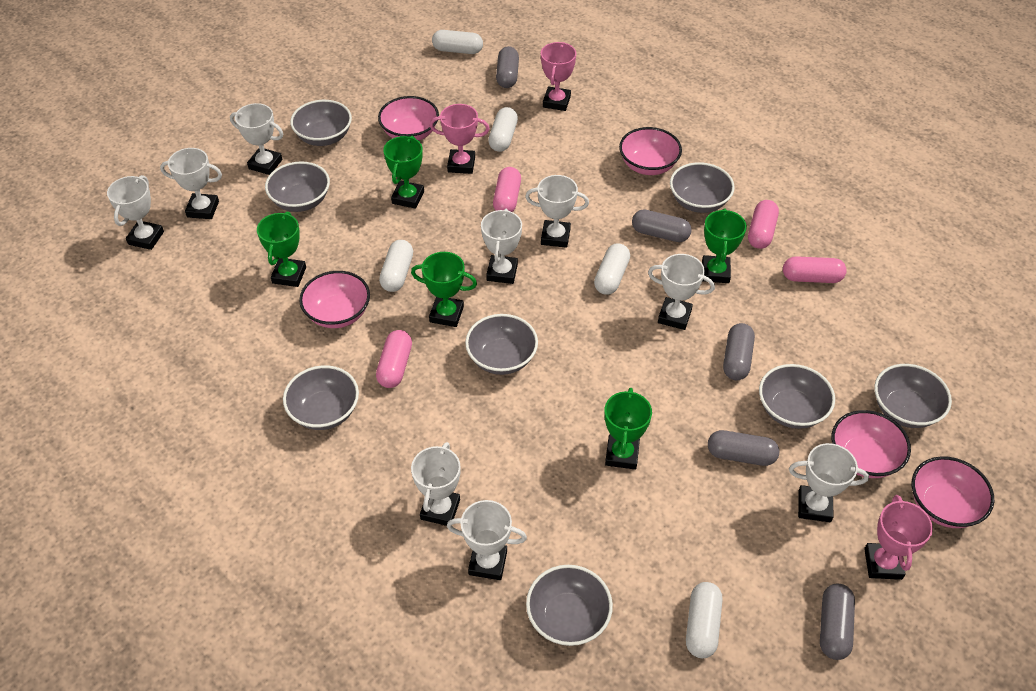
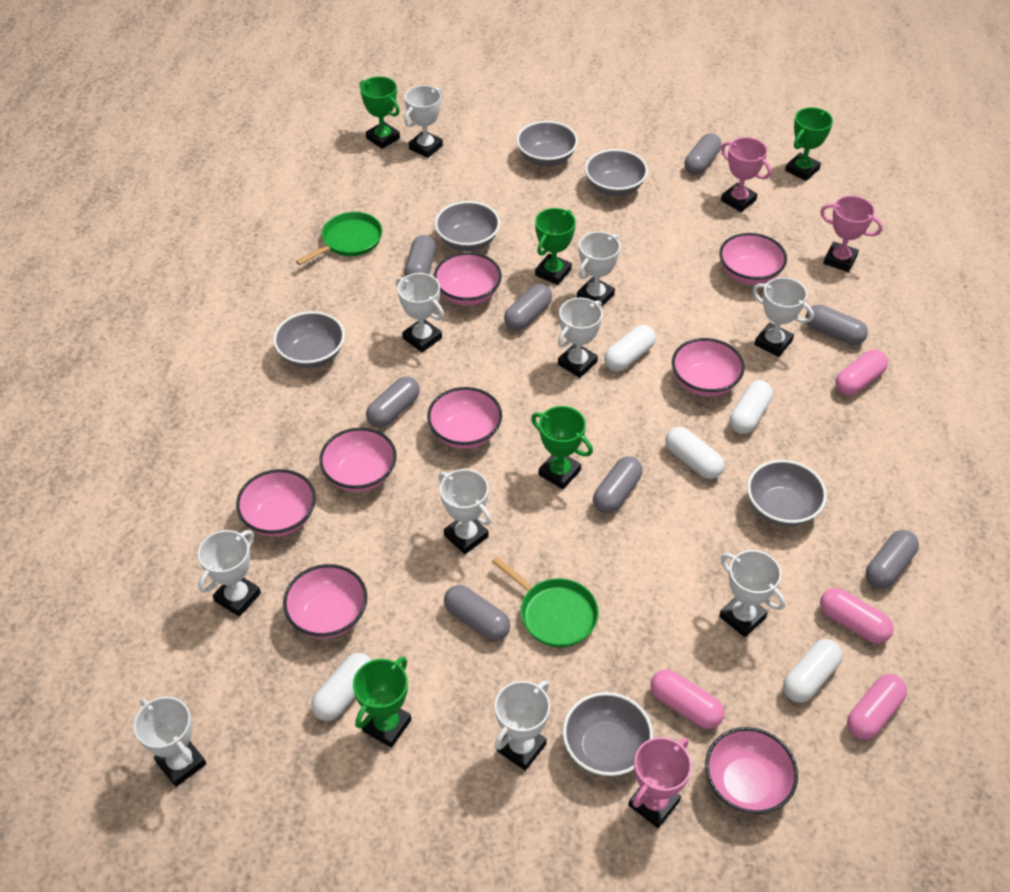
green pan: none = 0 -> [296,212,383,265] [492,556,599,647] = 2
grey bowl: [265,161,330,212] [283,365,359,430] [290,100,352,146] [465,314,538,375] [526,565,613,646] [670,162,735,213] [759,364,835,429] [874,364,952,428] = 8 -> [273,311,345,368] [435,201,500,251] [516,121,578,166] [563,692,653,777] [585,149,648,196] [747,460,827,527] = 6
grey capsule: [496,46,519,88] [632,209,692,242] [708,430,779,466] [723,323,755,380] [820,584,855,660] = 5 -> [366,376,420,428] [404,235,436,277] [444,585,510,641] [504,284,552,331] [593,456,643,514] [684,133,722,175] [805,305,868,345] [866,530,919,589] = 8
pink bowl: [299,271,370,328] [378,96,439,141] [619,127,682,175] [832,410,911,478] [912,456,994,528] = 5 -> [236,469,316,537] [283,564,368,639] [319,427,397,492] [427,387,502,449] [434,252,502,306] [672,338,745,397] [705,727,798,815] [719,233,787,285] = 8
white trophy: [107,175,164,250] [160,148,222,219] [230,103,283,175] [411,442,461,526] [447,500,527,580] [481,209,522,284] [525,175,589,248] [648,254,715,330] [789,443,869,522] = 9 -> [134,697,206,787] [198,530,261,617] [396,273,444,352] [404,85,443,158] [438,469,492,554] [495,681,550,771] [558,297,603,378] [577,231,620,306] [719,550,785,637] [753,277,814,357] = 10

